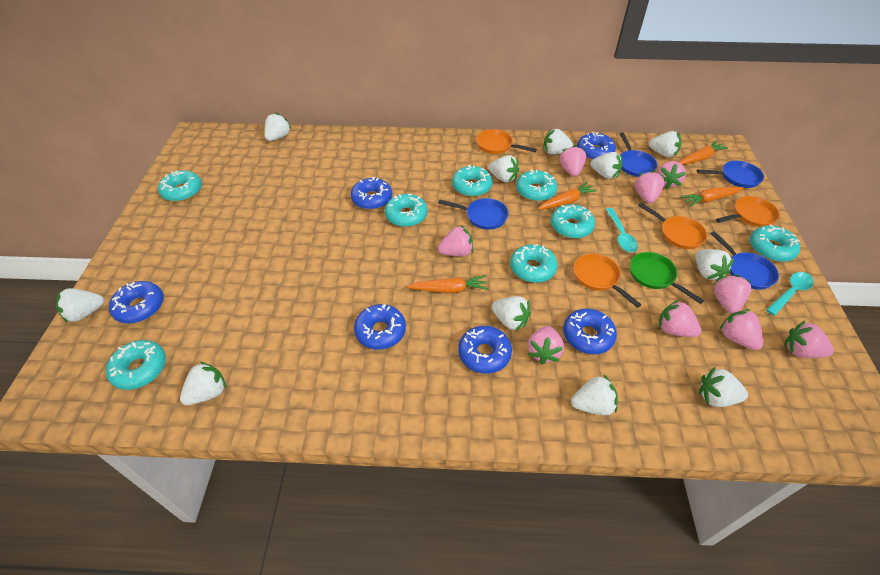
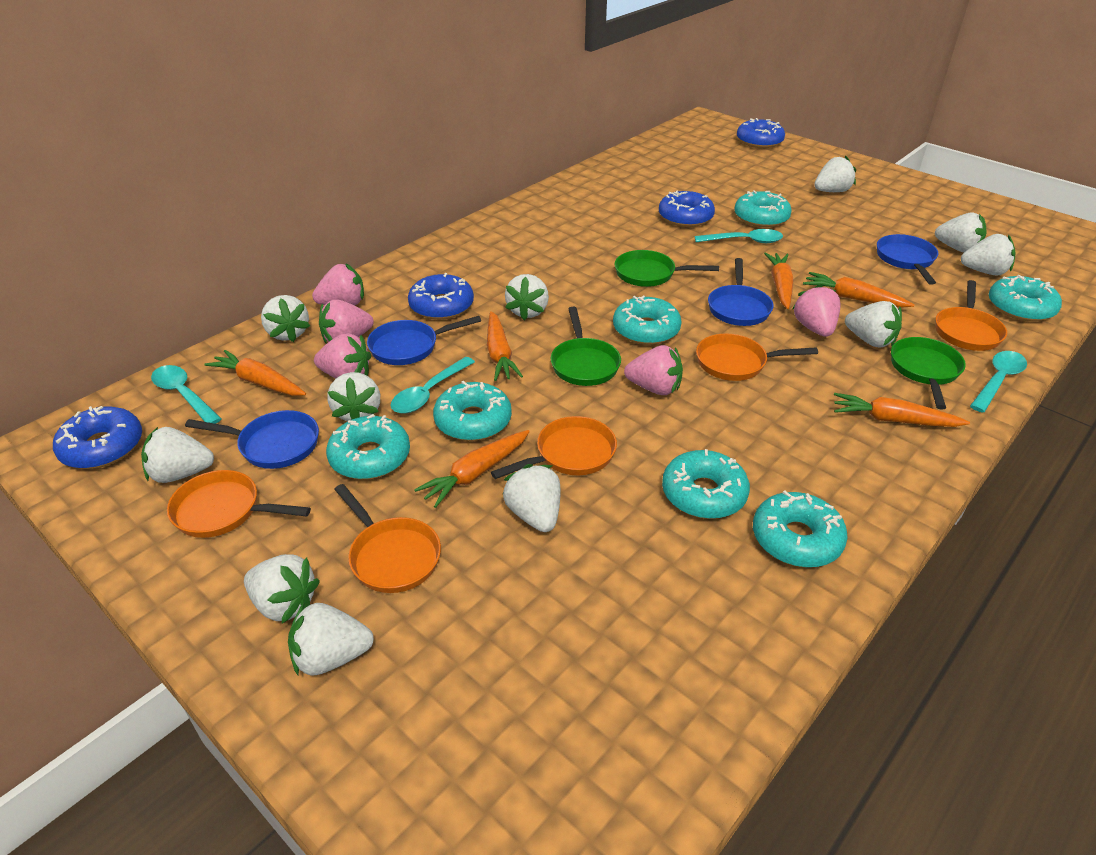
blue donut: [109,281,164,323] [351,177,392,210] [354,304,406,350] [458,326,512,374] [563,308,617,354] [577,132,616,160] = 6 -> [53,406,142,469] [408,273,474,320] [659,190,715,227] [737,118,785,148] = 4
green pan: [630,252,704,304] = 1 -> [551,307,621,386] [615,250,719,287] [891,337,966,410] = 3
orange carrot: [407,275,488,293] [538,182,598,210] [679,140,728,165] [680,187,744,207] = 4 -> [204,350,306,396] [414,430,530,508] [487,311,523,381] [764,252,794,309] [803,272,914,308] [834,393,970,427] = 6
orange pan: [476,129,537,154] [574,253,641,308] [638,203,707,249] [716,196,780,227] = 4 -> [167,470,311,538] [334,484,441,593] [491,416,617,479] [696,333,818,381] [935,280,1007,351] = 5
pink strawberry: [438,225,473,256] [527,326,564,364] [559,145,586,177] [635,171,664,204] [657,161,686,189] [659,300,701,337] [714,275,751,314] [720,309,763,350] [784,321,834,358] = 9 -> [312,264,364,306] [314,333,371,378] [319,300,374,343] [624,345,683,395] [792,284,841,337] = 5
turquoise donut: [106,340,166,390] [158,170,202,202] [385,194,427,227] [452,165,493,197] [510,244,558,283] [516,169,558,201] [551,204,595,238] [750,224,800,262] = 8 -> [326,414,410,479] [433,381,512,441] [613,295,682,345] [662,449,750,519] [734,190,792,228] [753,491,848,567] [989,275,1062,322] = 7
turquoise spoon: [605,208,638,252] [766,272,814,316] = 2 -> [151,365,222,424] [390,357,475,413] [695,229,783,243] [970,351,1027,413] = 4

